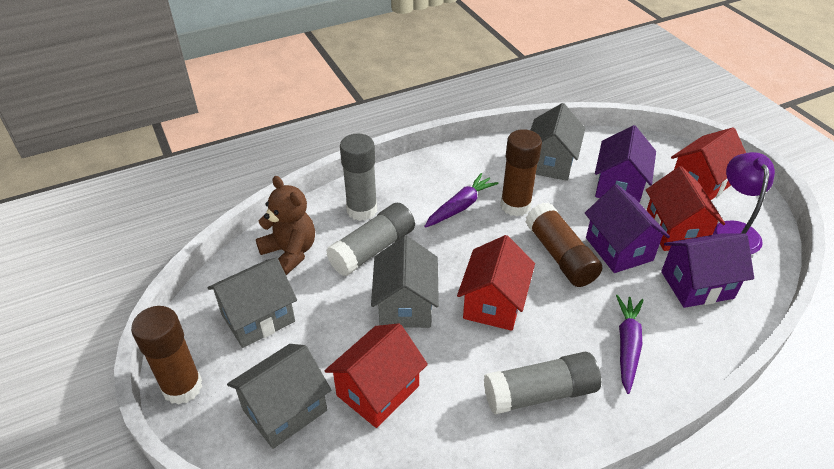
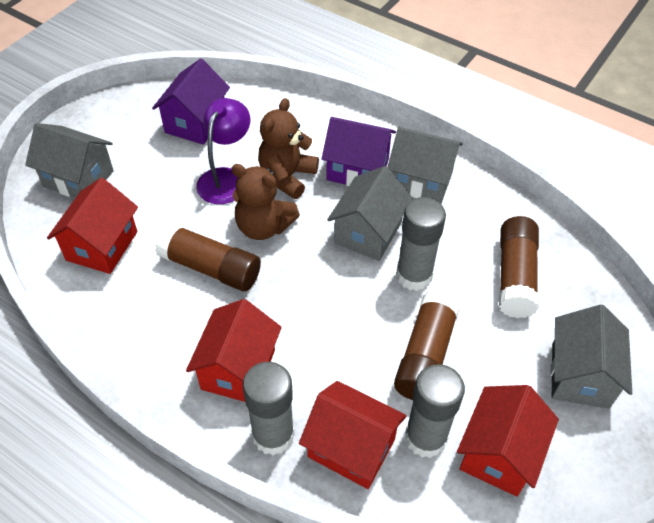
brown teddy bear: [256,176,315,275] = 1 -> [231,164,300,240] [258,98,319,199] = 2
purple carrot: [424,173,498,228] [616,295,644,394] = 2 -> none = 0
purple house: [585,184,670,273] [595,125,656,203] [661,234,754,308] = 3 -> [152,58,230,145] [322,117,396,186] = 2

